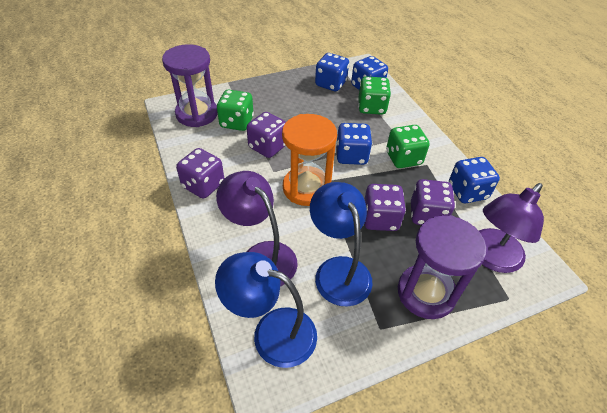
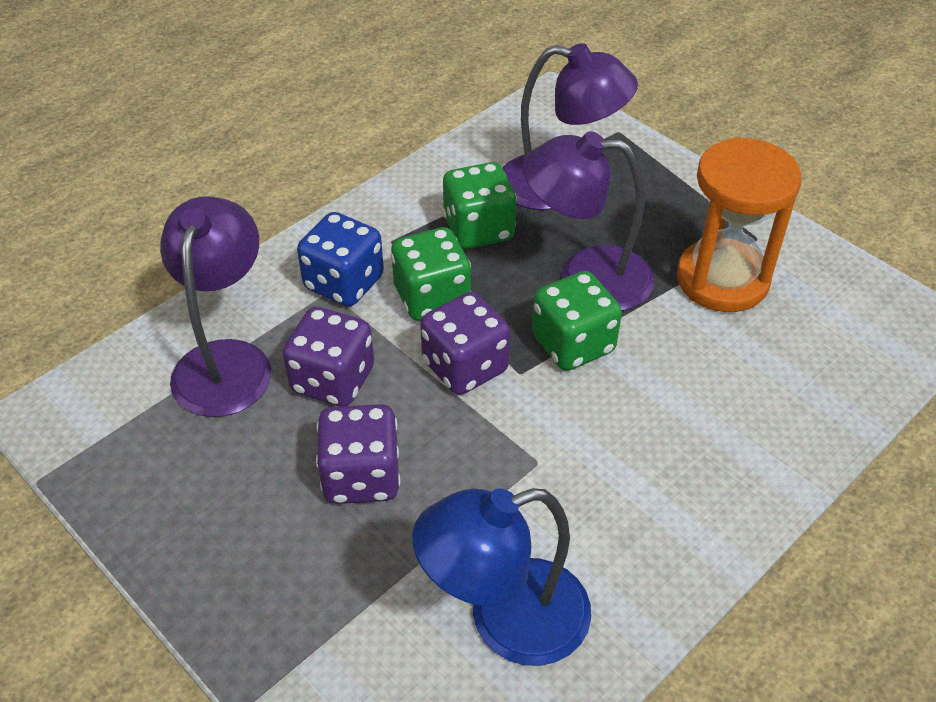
blue dice: [315,53,349,91] [336,123,372,165] [351,56,388,90] [449,157,500,203] = 4 -> [297,212,384,307] = 1
blue lamp: [215,252,317,368] [310,182,372,307] = 2 -> [412,488,591,666] = 1
purple dice: [176,148,224,199] [247,112,286,158] [364,184,406,231] [411,179,455,225] = 4 -> [283,307,374,407] [316,404,401,504] [420,292,510,395] = 3
purple hourglass: [162,44,218,127] [398,215,487,319] = 2 -> none = 0
purple lamp: [216,171,298,286] [479,183,544,273] = 2 -> [160,196,271,417] [502,43,638,210] [523,131,655,311] = 3

